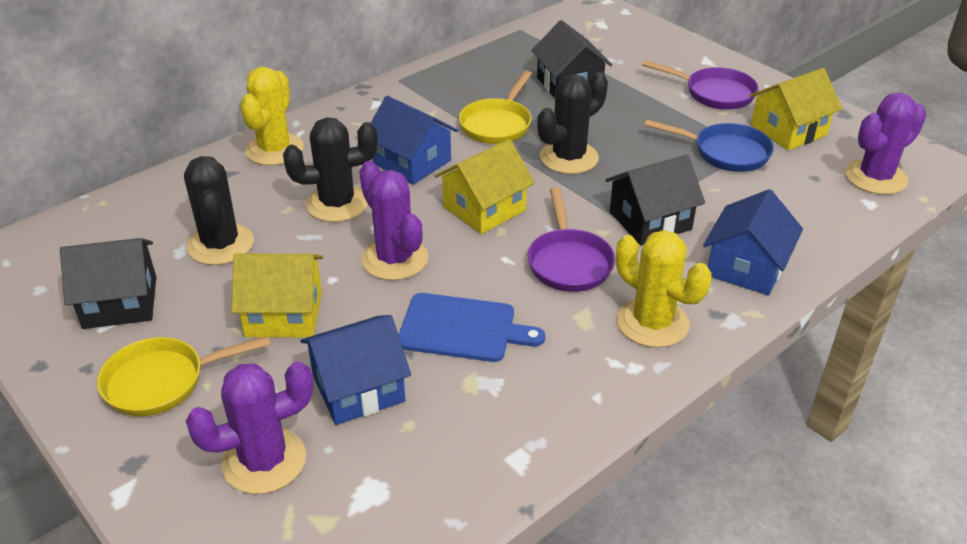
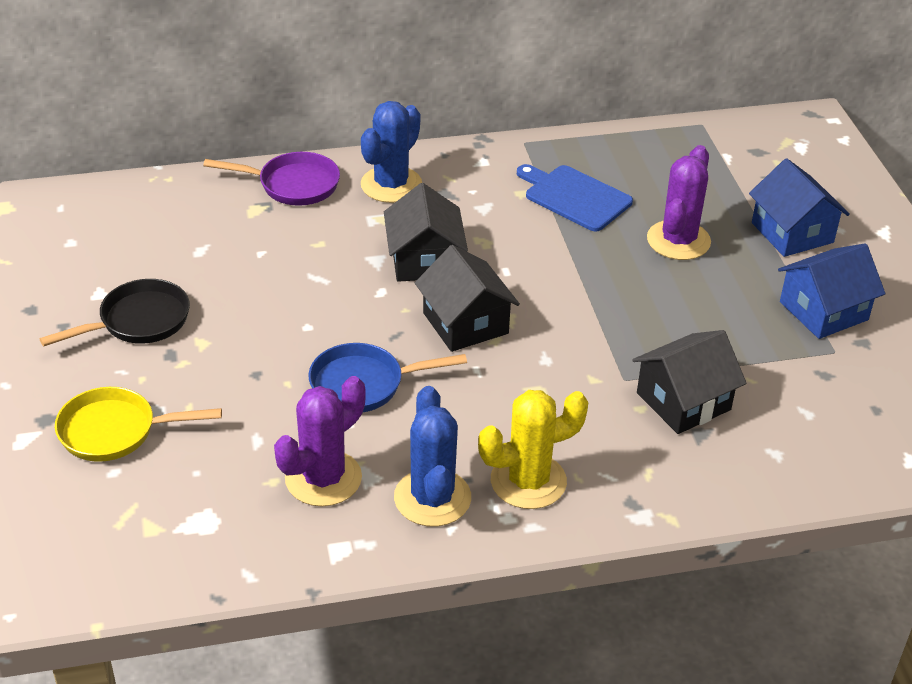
black cactus: [184,156,254,265] [283,117,378,222] [537,72,608,174] = 3 -> none = 0
black pan: none = 0 -> [40,279,190,346] = 1
blue cactus: none = 0 -> [361,101,422,203] [394,386,471,527] = 2
blue house: [300,315,411,425] [371,96,458,185] [703,189,803,296] = 3 -> [749,158,850,257] [778,243,885,339] = 2
purple cactus: [186,362,313,494] [359,161,428,280] [845,93,926,195] = 3 -> [274,376,366,506] [647,145,711,260] = 2
purple pan: [527,187,615,292] [642,60,758,110] = 2 -> [203,152,340,206] = 1
yellow cactus: [241,67,304,166] [616,230,712,348] = 2 -> [478,390,589,509] = 1
yellow house: [231,254,323,337] [435,139,535,234] [750,68,842,150] = 3 -> none = 0
yellow pan: [97,336,271,417] [459,71,532,144] = 2 -> [55,387,222,462] = 1

